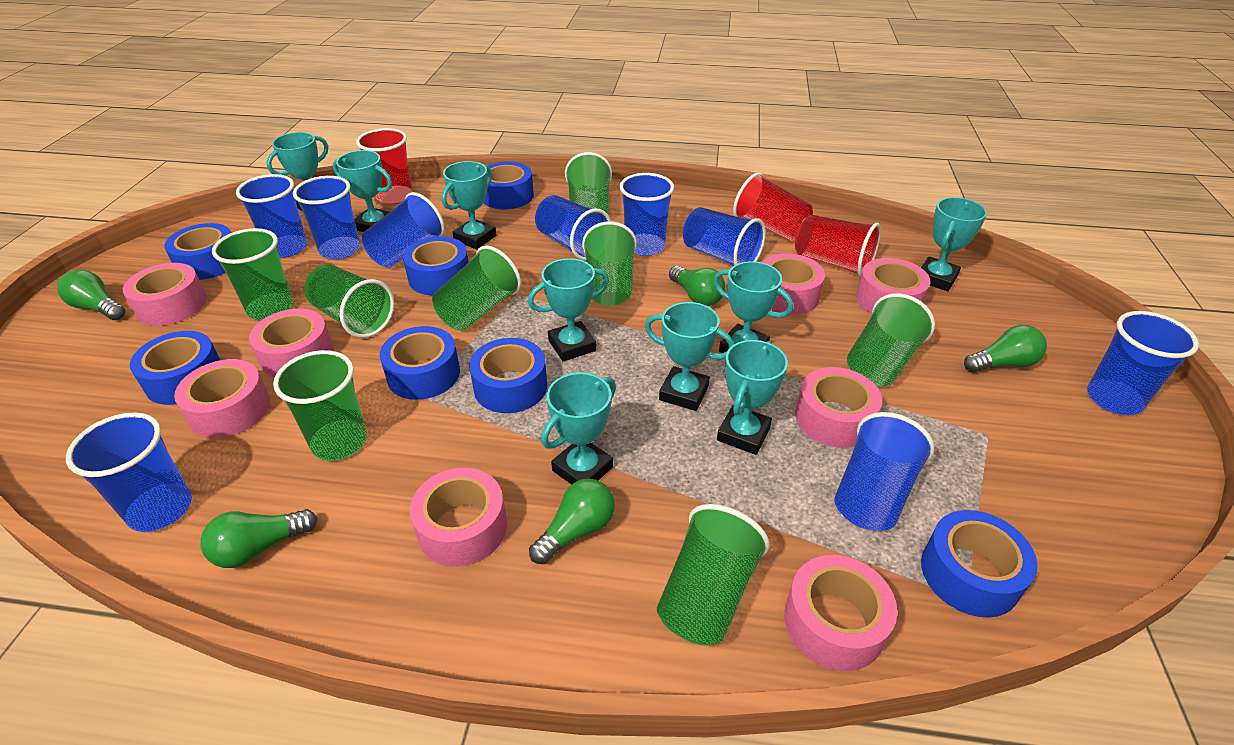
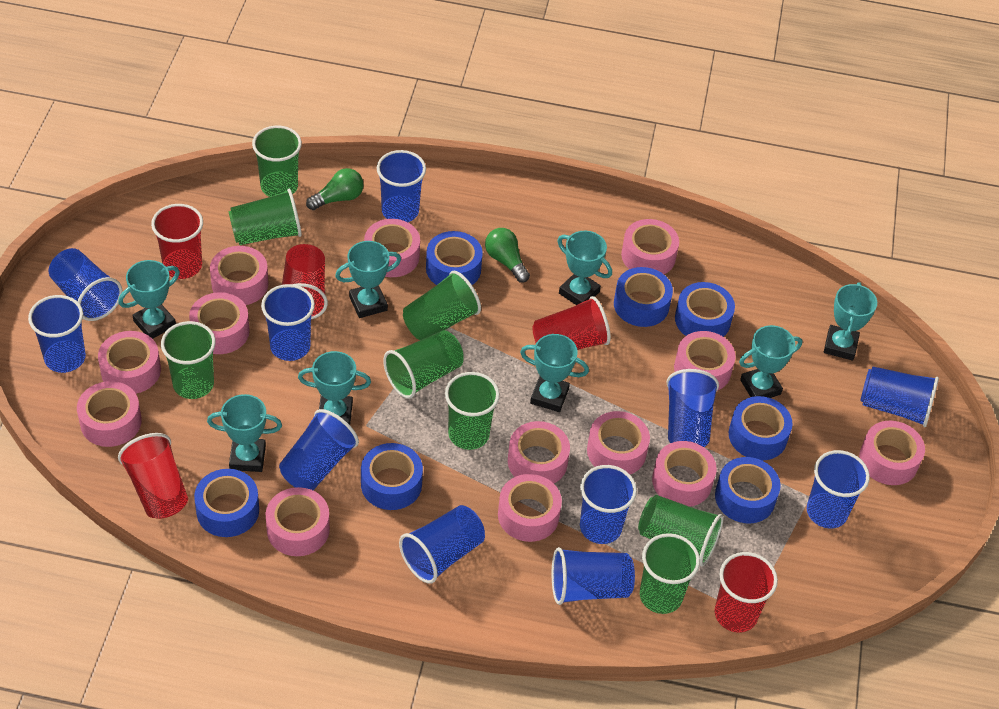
blue cup: [66,413,192,532] [236,174,307,258] [293,176,360,259] [362,192,445,268] [535,195,611,260] [619,173,674,256] [683,207,766,266] [834,412,934,531] [1087,311,1199,415] = 9 -> [28,295,86,373] [49,248,122,321] [261,284,315,361] [279,409,359,490] [377,150,426,222] [399,505,485,584] [552,547,635,605] [580,465,637,544] [666,369,719,447] [807,450,870,528] [860,367,939,427] = 11
green light bulb: [57,270,125,320] [200,509,317,568] [529,479,615,564] [669,266,725,306] [964,325,1047,373] = 5 -> [306,168,364,210] [485,228,530,283] = 2
pink tape: [123,263,207,326] [174,359,270,438] [249,309,333,378] [410,468,507,567] [762,253,825,315] [784,555,897,671] [795,367,882,448] [856,258,931,314] = 8 -> [77,381,142,447] [98,331,161,394] [189,292,250,354] [210,246,268,305] [266,487,330,556] [364,219,420,277] [498,474,562,542] [508,421,570,483] [587,411,650,474] [621,219,679,274] [652,441,717,507] [674,331,736,391] [859,421,925,485] = 13
red cup: [356,128,413,204] [733,172,813,241] [795,215,881,277] = 3 -> [118,433,188,519] [151,204,203,279] [282,244,328,319] [532,296,611,350] [715,552,778,633] = 5
turquoise trophy: [266,132,328,212] [333,150,392,232] [442,161,497,249] [528,258,609,361] [541,372,616,485] [645,302,735,411] [713,261,793,353] [717,340,788,455] [921,197,987,291] = 9 -> [118,260,180,339] [207,394,282,472] [298,351,371,425] [335,241,401,318] [520,334,589,412] [557,231,612,305] [739,325,802,398] [824,282,877,360] = 8

